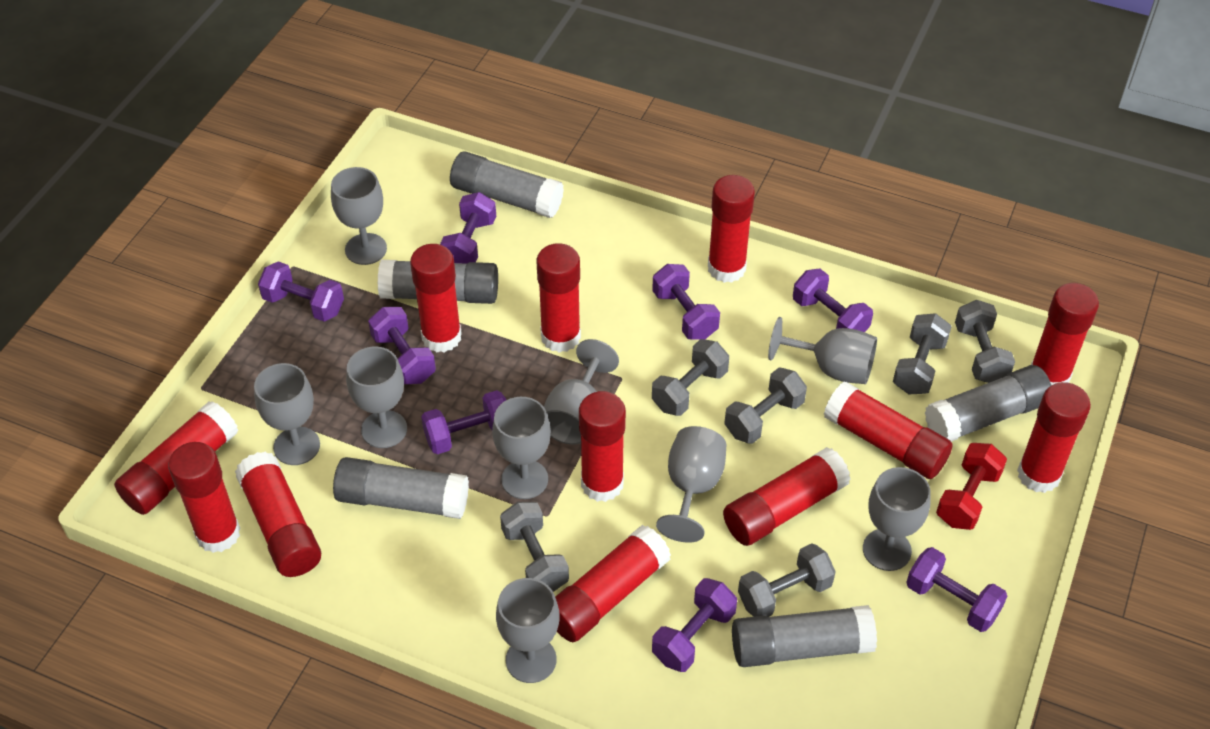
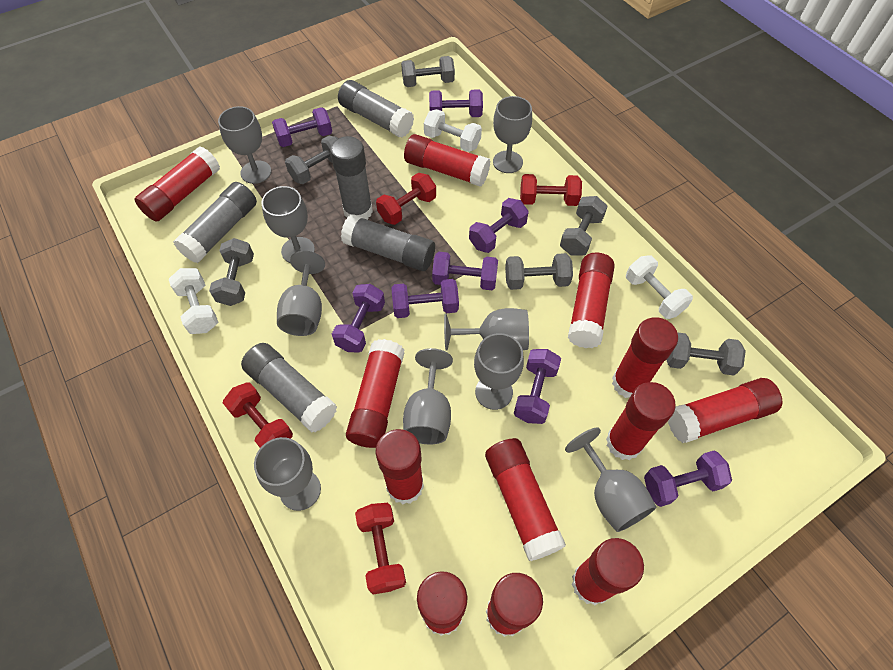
red dumbbell: [936,443,1007,530] = 1 -> [223,382,293,448] [355,503,406,595] [376,173,436,225] [520,174,582,206] = 4
white dumbbell: none = 0 -> [169,268,218,334] [424,109,482,152] [626,255,693,319] = 3

